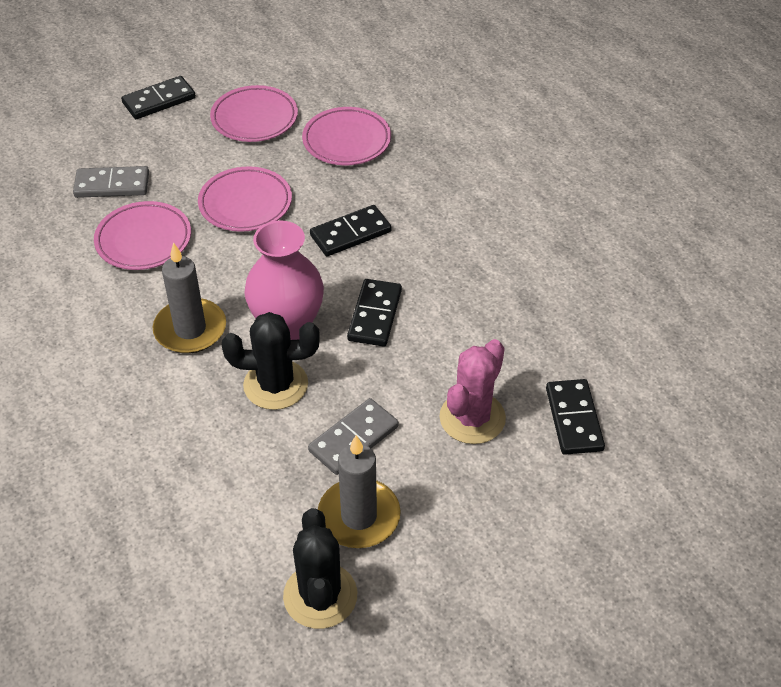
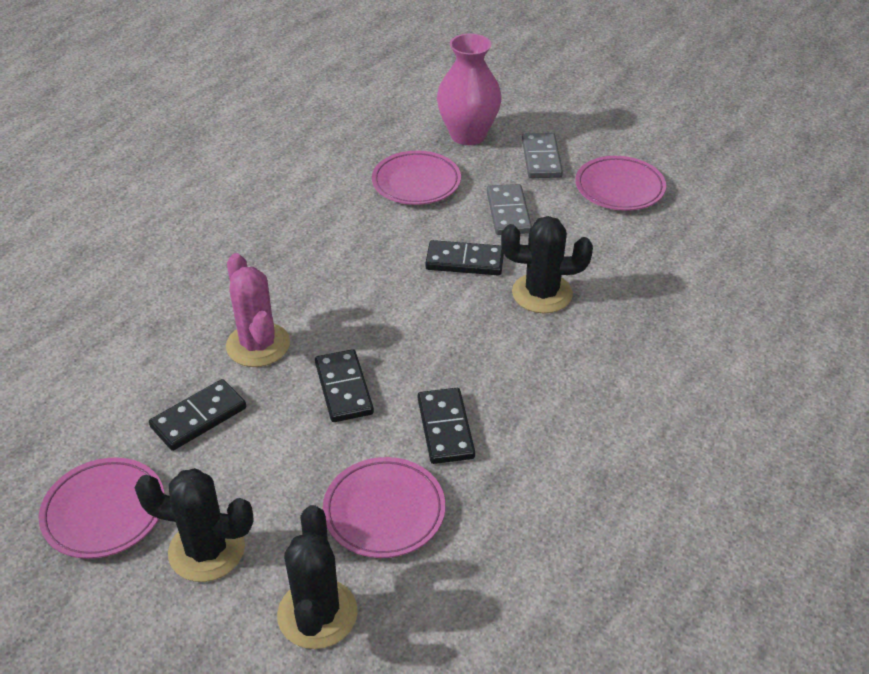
black cactus: [222,312,320,410] [283,508,357,629] = 2 -> [134,468,254,582] [277,505,358,649] [501,216,593,313] = 3
grey candle: [153,242,226,354] [318,435,401,548] = 2 -> none = 0

